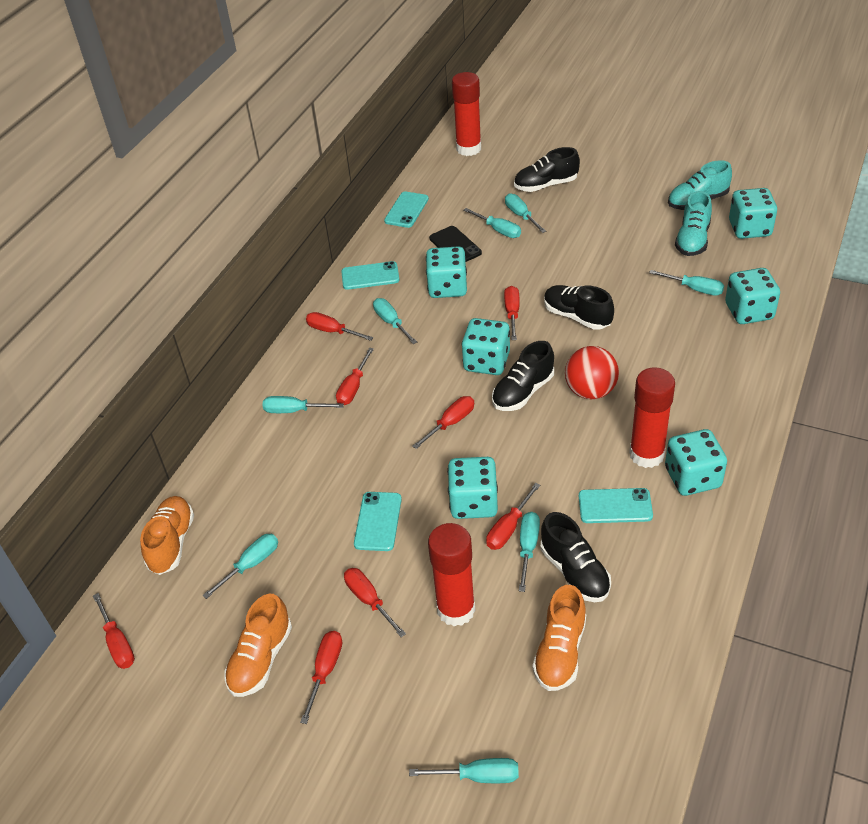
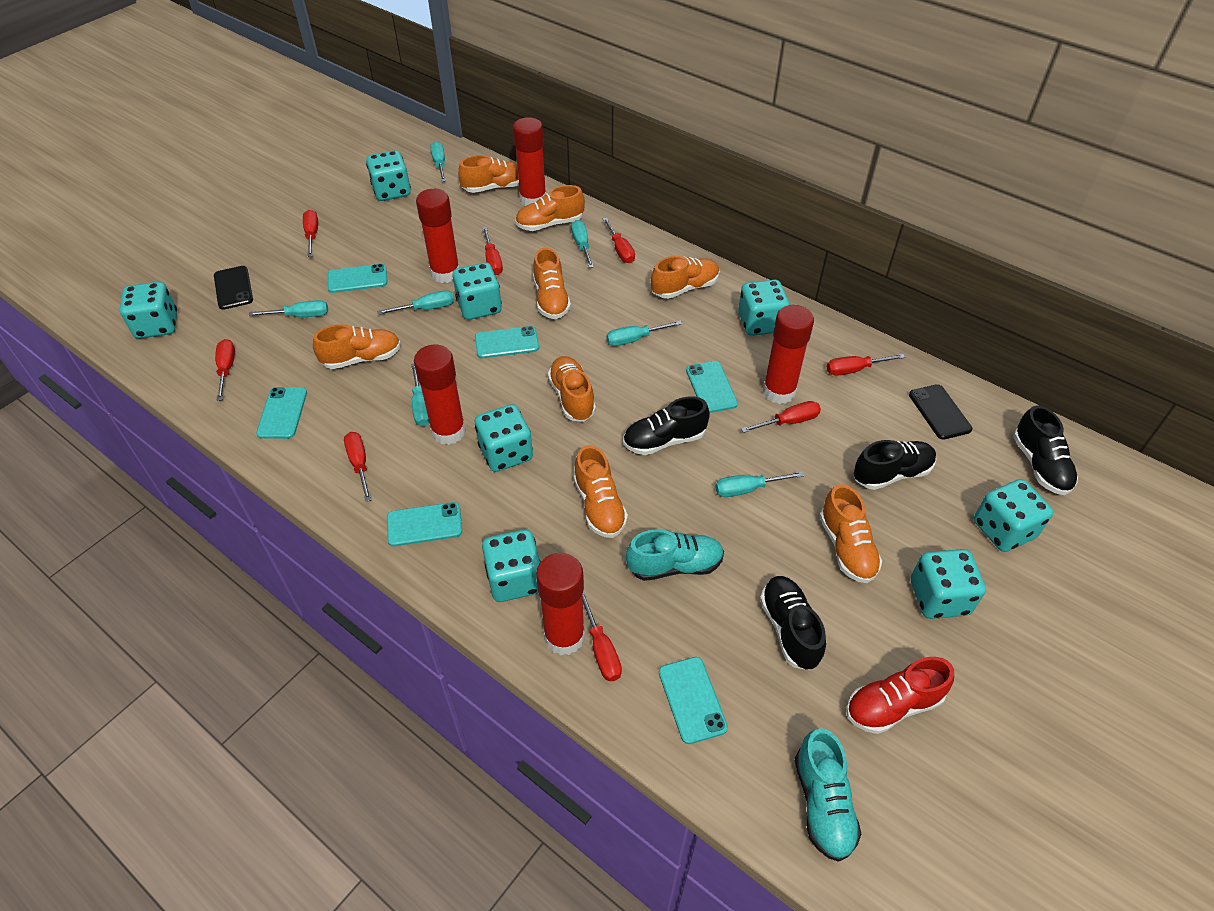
black phone: [429,226,482,262] = 1 -> [214,266,253,310] [909,384,972,440] = 2
orange shoe: [140,496,194,575] [224,594,292,697] [533,585,586,691] = 3 -> [313,324,401,369] [458,155,519,193] [515,185,585,231] [533,248,571,319] [548,356,596,422] [573,445,628,538] [651,256,720,299] [820,484,882,583] = 8
red ball: [565,346,619,399] = 1 -> none = 0
red glue stick: [428,523,475,626] [452,72,481,156] [629,367,675,468] = 3 -> [414,345,466,445] [416,189,460,283] [513,117,546,206] [536,553,585,655] [763,305,814,404] = 5
red shoe: none = 0 -> [846,657,954,734] = 1
turquoise dice: [426,246,467,298] [447,457,498,519] [462,318,510,375] [665,429,727,496] [725,268,780,324] [729,188,777,239] = 6 -> [120,282,177,339] [366,150,411,201] [453,262,502,320] [475,404,533,472] [482,529,541,602] [738,280,790,336] [911,549,986,619] [974,479,1053,552] = 8
turquoise phone: [341,261,399,290] [354,492,402,551] [384,191,429,228] [579,488,653,523] = 4 -> [256,387,307,439] [328,264,387,293] [387,502,462,546] [475,326,539,358] [659,657,728,744] [686,361,738,413] = 6
turquoise screwdriver: [202,534,278,599] [262,396,344,413] [373,298,417,344] [409,758,519,783] [463,208,521,238] [505,193,546,233] [519,512,540,592] [649,270,724,296] = 8 -> [249,300,328,317] [377,290,454,315] [411,363,429,426] [430,141,446,182] [571,220,594,268] [606,321,682,346] [715,472,804,497] = 7

